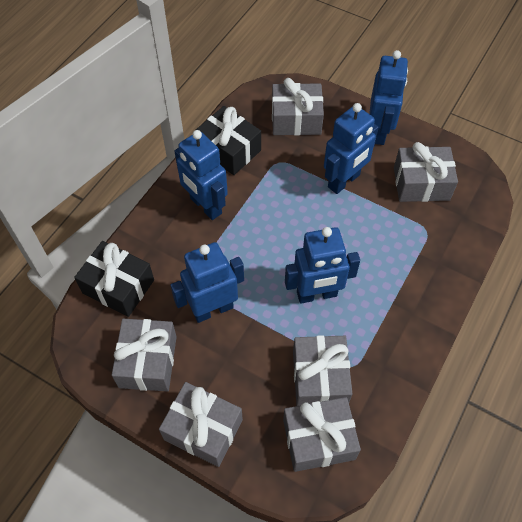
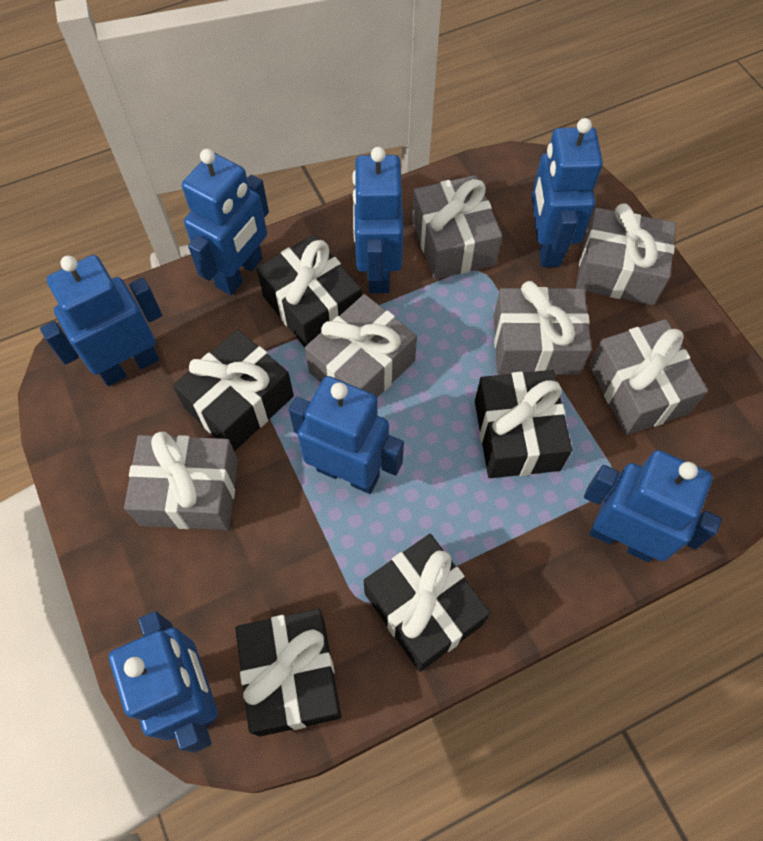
black gift: [74,241,154,317] [196,106,261,175] = 2 -> [173,329,294,451] [235,609,341,737] [257,234,362,347] [364,534,490,672] [475,370,572,478] = 5
blue robot: [170,242,244,323] [174,130,228,220] [285,227,360,304] [324,103,379,194] [369,50,408,145] = 5 -> [40,255,162,386] [109,611,218,753] [182,149,269,295] [289,376,404,494] [352,147,403,293] [531,118,603,267] [584,450,722,562] = 7

